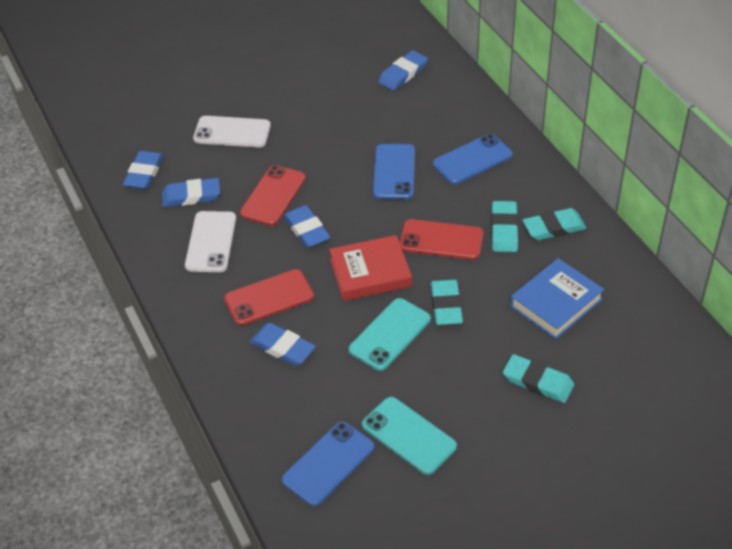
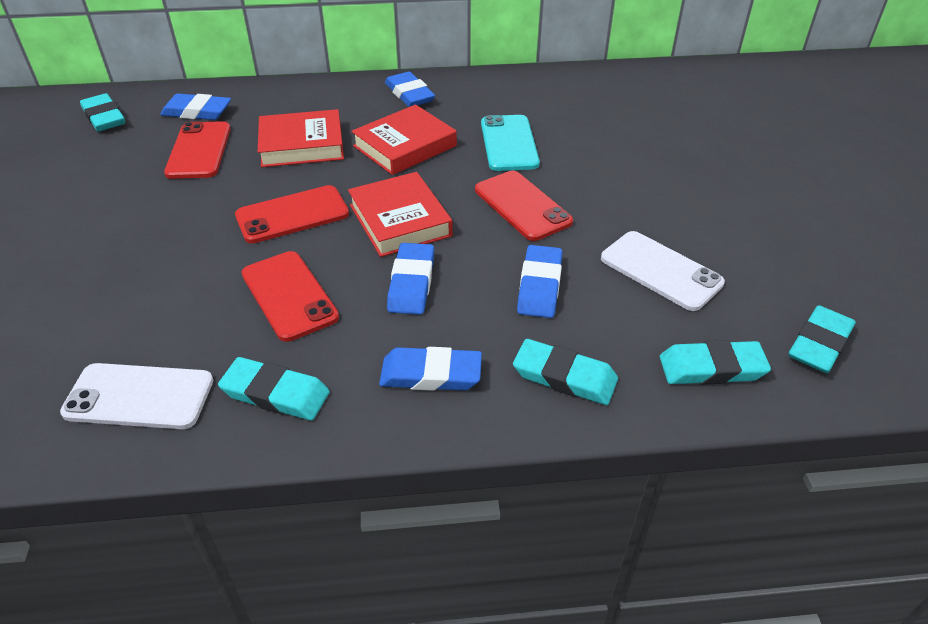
blue book: [510,258,604,339] = 1 -> none = 0
blue phone: [282,421,374,506] [373,144,415,199] [433,134,513,185] = 3 -> none = 0
red book: [329,235,412,301] = 1 -> [258,109,344,167] [348,172,453,257] [351,104,457,175] = 3
red phone: [224,269,314,326] [240,165,306,226] [400,219,483,260] = 3 -> [164,121,231,179] [235,185,349,243] [242,251,339,342] [475,171,573,241] = 4
turquoise eraser: [431,280,463,325] [491,201,518,252] [503,354,574,403] [522,208,587,240] = 4 -> [80,93,125,131] [218,357,330,421] [513,339,618,405] [660,340,771,385] [789,305,856,373] = 5
turquoise phone: [349,298,431,371] [362,397,457,475] = 2 -> [481,115,540,171] = 1

